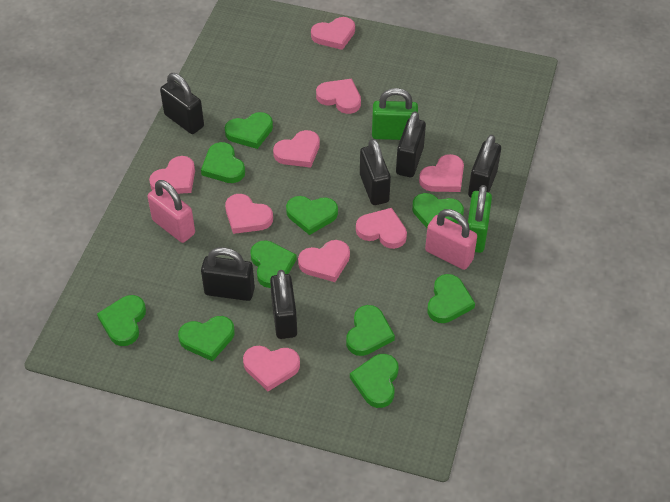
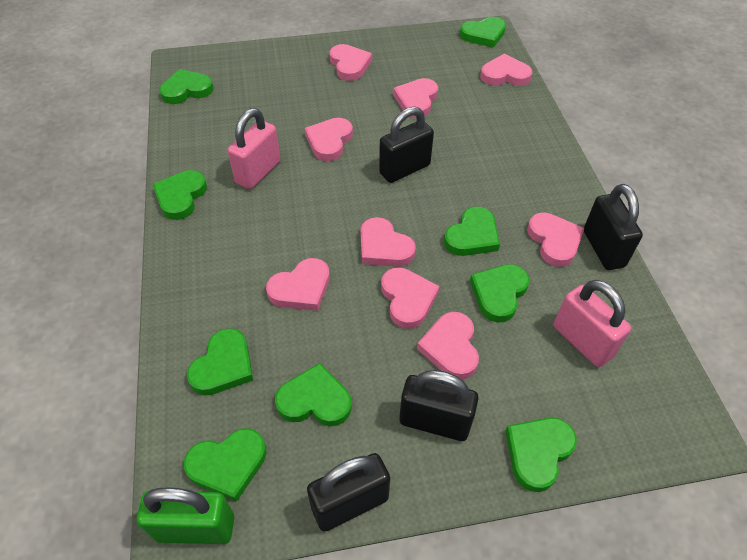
black padlock: [160,73,204,134] [201,247,255,301] [270,270,297,339] [360,139,391,205] [396,111,426,177] [468,135,501,197] = 6 -> [307,453,390,532] [379,107,434,183] [399,370,478,441] [584,184,643,270] = 4
green heart: [97,295,146,346] [178,316,235,361] [201,142,245,183] [225,112,273,149] [250,240,297,288] [286,196,338,235] [346,305,395,356] [350,354,399,408] [412,193,464,228] [427,274,475,323] = 10 -> [153,170,207,220] [160,69,214,104] [184,428,267,502] [187,328,253,395] [275,363,352,426] [444,207,500,256] [460,17,506,48] [470,264,530,322] [505,418,577,492] = 9
green padlock: [372,88,418,140] [468,185,492,253] = 2 -> [137,487,234,544] = 1

